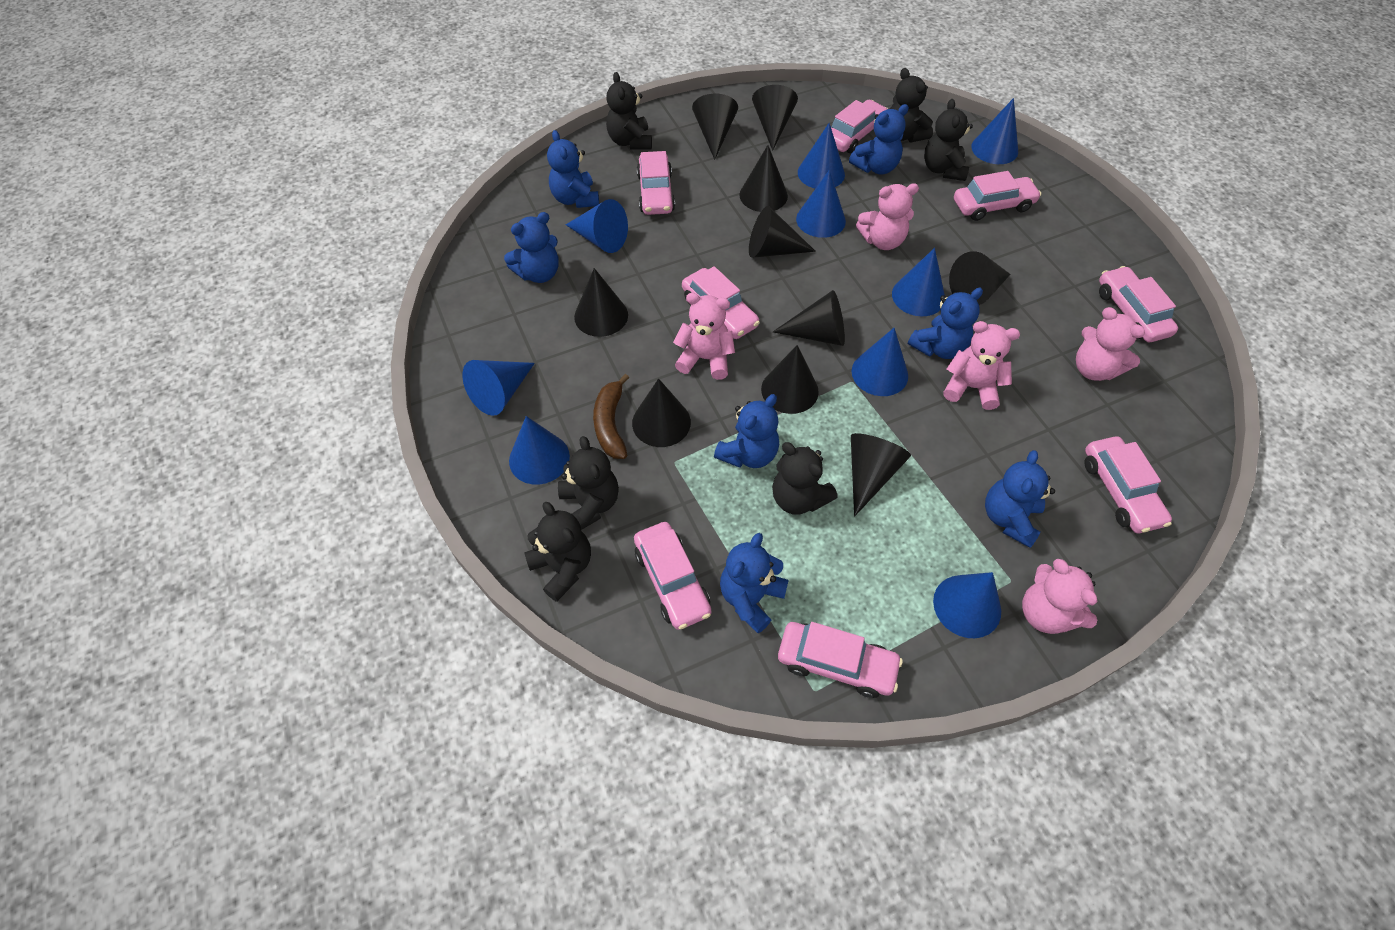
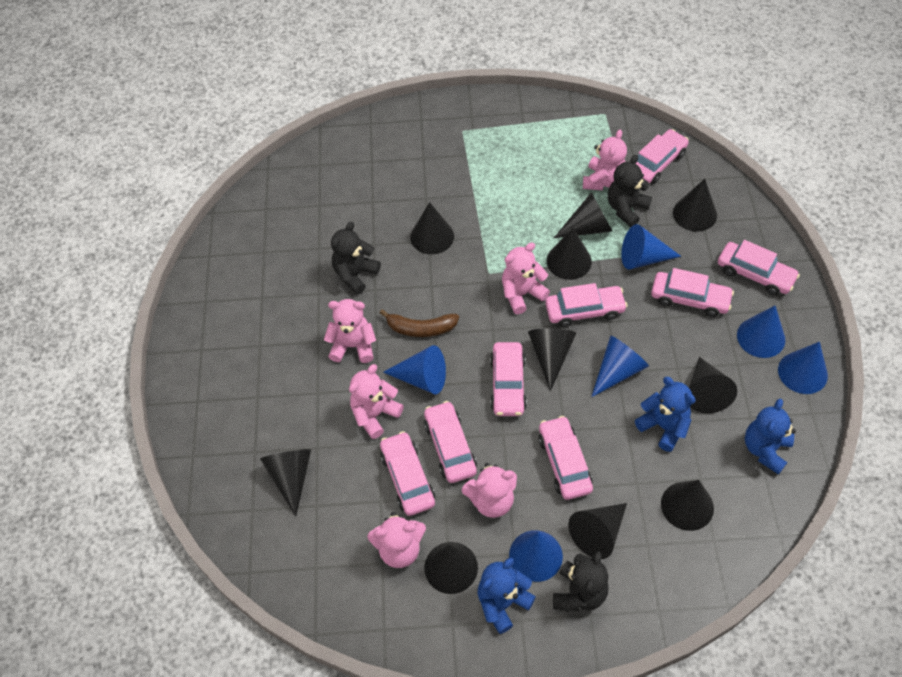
black teddy bear: [524,502,591,602] [558,436,619,530] [606,72,652,149] [772,442,838,515] [890,68,933,142] [924,99,973,181] = 6 -> [331,222,381,294] [553,551,608,612] [608,155,652,227] = 3
blue cone: [462,360,535,416] [509,416,570,485] [566,199,628,253] [796,170,846,238] [798,123,845,189] [851,328,908,396] [892,248,945,316] [933,572,1001,638] [971,98,1018,164] = 9 -> [383,345,446,394] [509,530,563,582] [592,336,649,397] [621,224,681,270] [737,305,785,358] [778,342,828,394] = 6
blue teddy bear: [504,212,559,283] [547,130,599,208] [714,394,779,468] [720,533,789,634] [849,104,909,175] [908,288,983,359] [985,450,1055,548] = 7 -> [478,558,536,634] [635,377,696,452] [745,399,796,475] = 3
pink teddy bear: [673,293,735,380] [856,183,919,250] [943,321,1020,410] [1022,558,1097,634] [1076,307,1145,381] = 5 -> [324,299,376,363] [349,364,404,439] [367,512,426,568] [462,463,517,518] [502,243,550,314] [583,129,627,190] = 6

